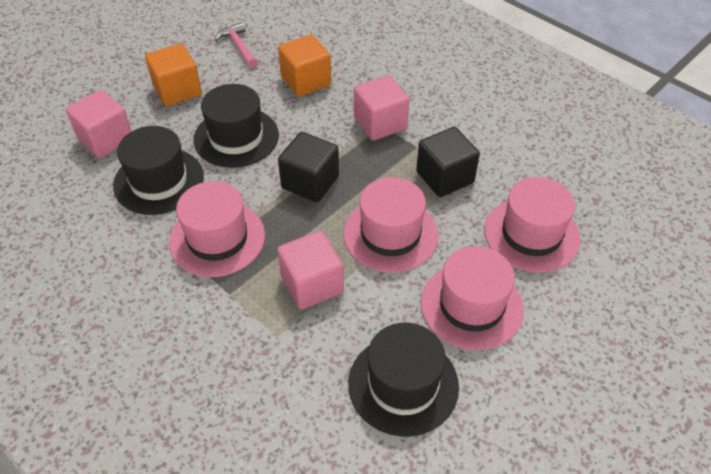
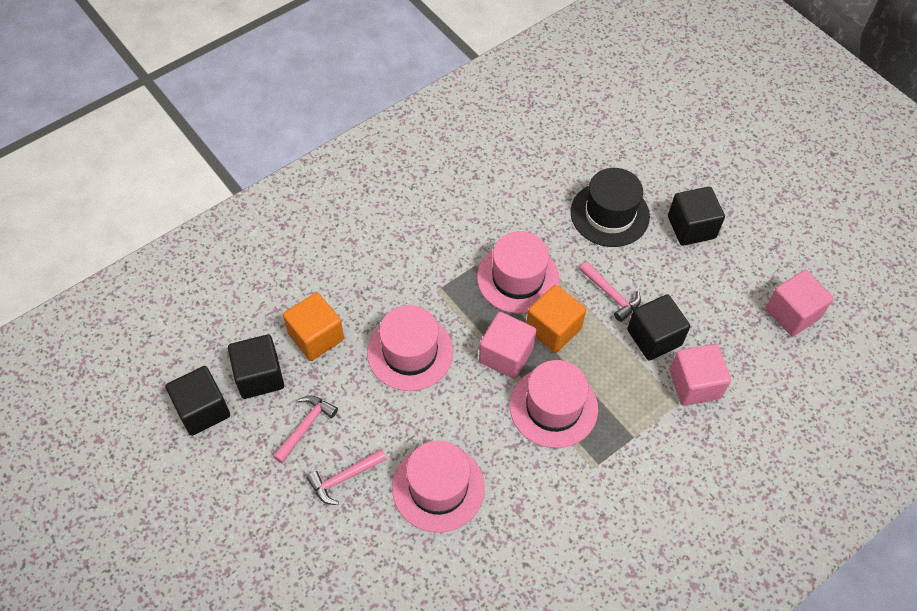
black cube: [278,132,339,202] [416,127,480,197] = 2 -> [165,366,230,436] [228,334,284,399] [627,294,690,361] [668,187,725,246] = 4
black hat: [113,126,204,215] [193,84,279,168] [348,323,459,437] = 3 -> [570,168,650,247] = 1
pink hammer: [215,22,258,68] = 1 -> [273,396,338,464] [306,449,387,505] [580,262,641,322] = 3

